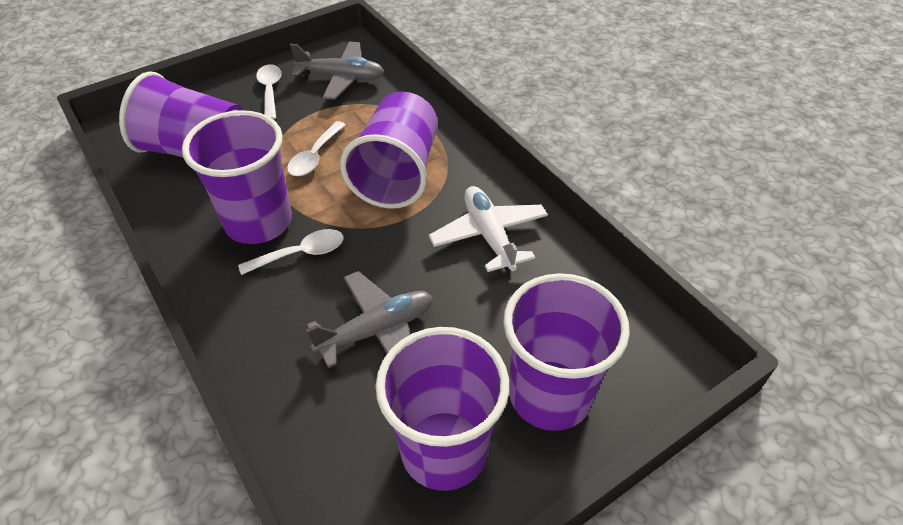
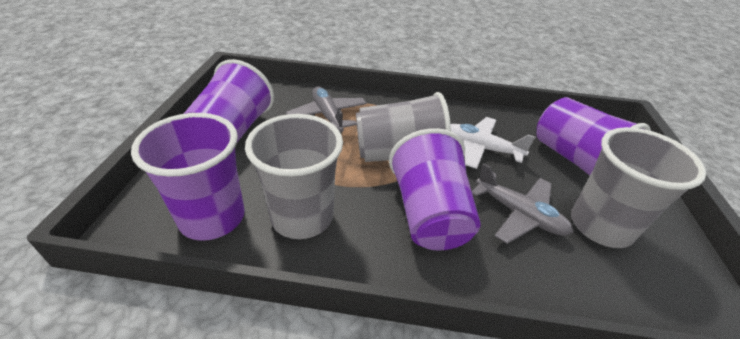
grey cup: none = 0 -> [245,114,343,239] [356,92,451,162] [571,127,706,248] = 3
purple cup: [119,71,244,157] [182,110,292,244] [340,91,437,209] [375,327,509,491] [503,273,630,431] = 5 -> [131,113,245,241] [184,59,274,142] [389,128,481,250] [536,97,651,176] = 4
white spoon: [238,229,344,275] [256,64,281,120] [287,121,346,176] = 3 -> none = 0

